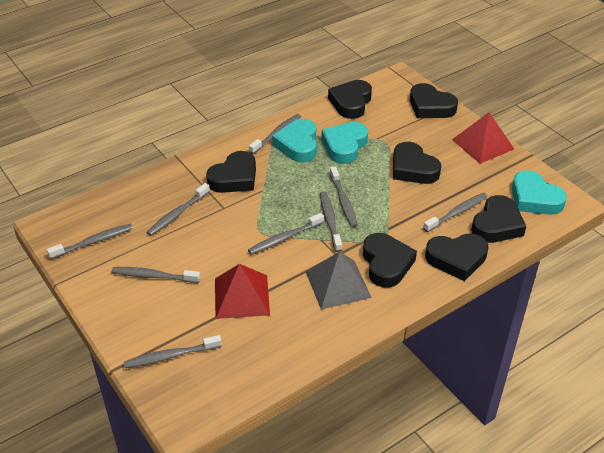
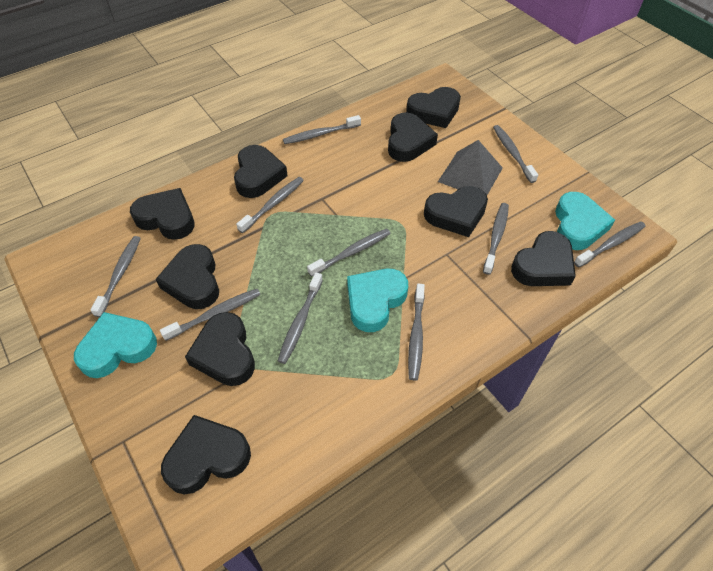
black heart: [206,151,256,193] [328,80,372,119] [363,233,417,288] [393,142,441,184] [410,83,458,118] [425,233,488,281] [471,195,526,243] = 7 -> [130,188,195,240] [156,244,219,309] [161,415,251,495] [185,312,255,386] [234,145,288,198] [388,112,438,162] [406,87,461,128] [424,186,488,237] [511,231,576,286] = 9
grey toothbrush: [47,224,133,259] [112,267,200,283] [124,335,222,368] [147,183,210,236] [248,213,324,255] [249,114,301,154] [320,191,342,252] [330,167,358,227] [423,193,487,232] = 9 -> [90,236,141,317] [160,289,261,341] [236,177,304,233] [278,272,323,364] [283,115,361,144] [307,228,391,277] [408,283,425,381] [483,203,509,275] [493,125,538,183] [574,221,646,267] = 10
red pyramid: [215,264,270,319] [452,112,514,164] = 2 -> none = 0

